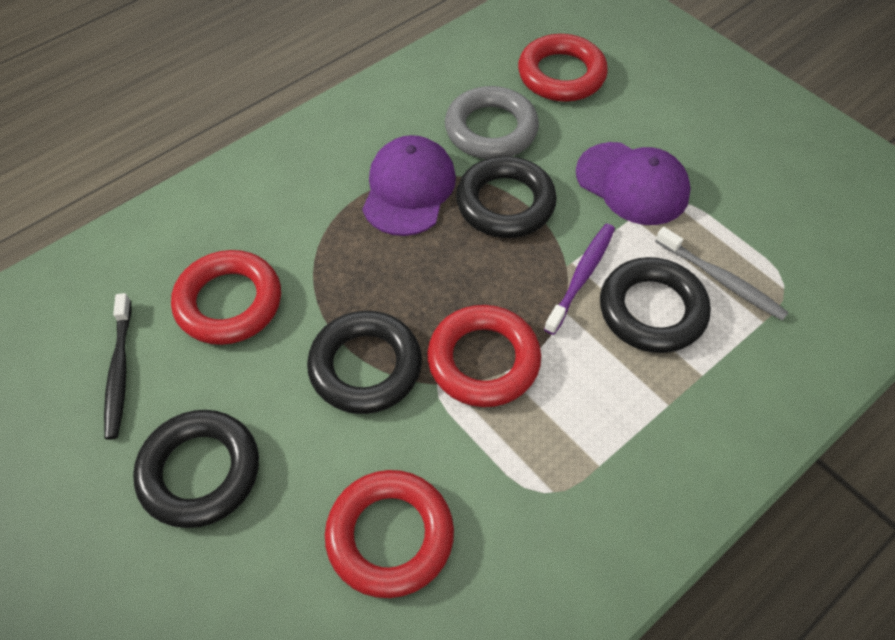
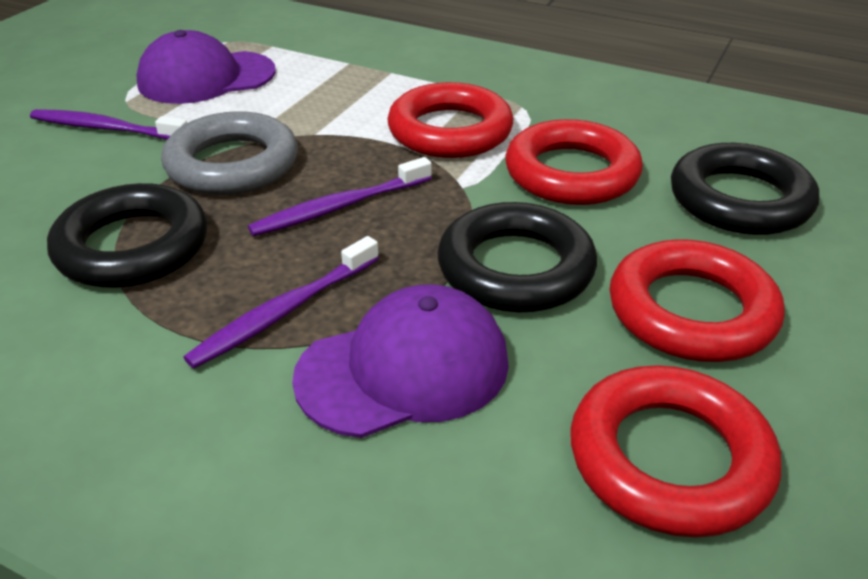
black ring: [133,410,259,528] [307,311,422,414] [456,156,557,238] [600,257,711,353] = 4 -> [47,183,207,288] [437,202,597,312] [671,143,819,235] = 3
black toothbrush: [104,293,131,440] = 1 -> none = 0
grey toothbrush: [655,227,789,320] = 1 -> none = 0
purple toothbrush: [544,224,615,335] = 1 -> [30,109,187,140] [183,236,379,369] [248,157,432,236] = 3

